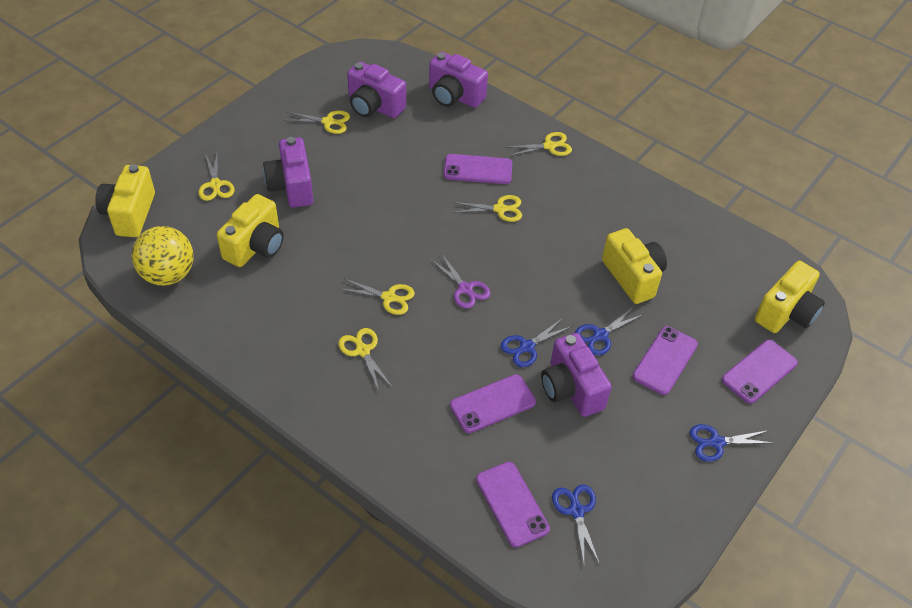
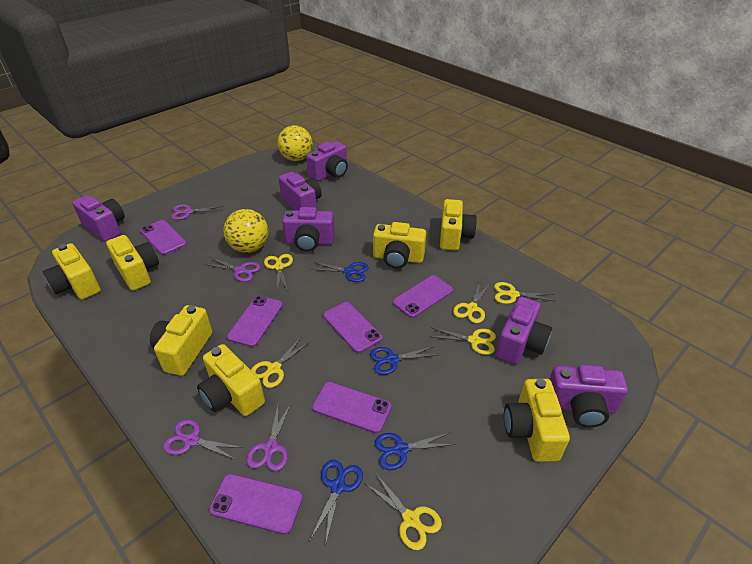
purple camera: [263,137,313,208] [347,61,406,118] [429,52,488,108] [541,333,611,417] = 4 -> [72,195,125,242] [279,172,322,211] [282,207,335,252] [306,141,348,181] [496,297,552,365] [550,365,628,427] = 6
purple phone: [444,154,512,184] [450,374,536,433] [476,462,550,547] [632,326,698,395] [722,340,798,404] = 5 -> [140,220,187,255] [209,474,303,535] [227,296,283,347] [312,382,392,433] [323,302,382,353] [393,275,453,318] = 6
purple scissors: [431,253,490,309] = 1 -> [163,419,243,460] [171,204,223,220] [204,258,261,282] [247,401,292,471] = 4
yellow ball: [132,226,194,286] = 1 -> [223,209,268,253] [278,125,313,161] = 2
yellow camera: [95,164,155,237] [217,194,284,267] [602,228,667,304] [755,261,825,333] = 4 -> [43,243,101,300] [106,235,159,291] [150,305,212,376] [197,344,265,416] [373,222,426,269] [440,199,477,251] [504,378,570,462] = 7

